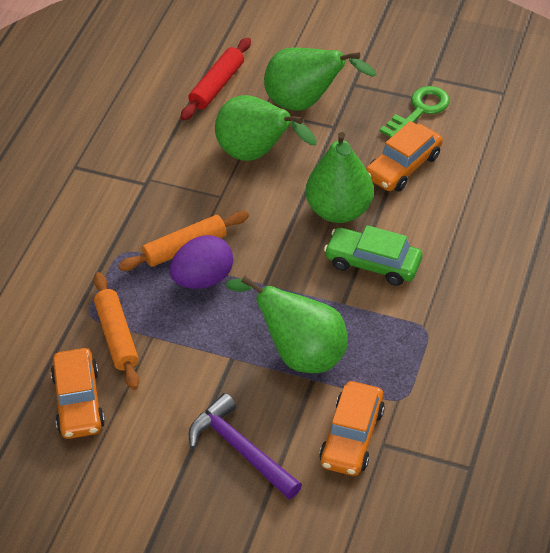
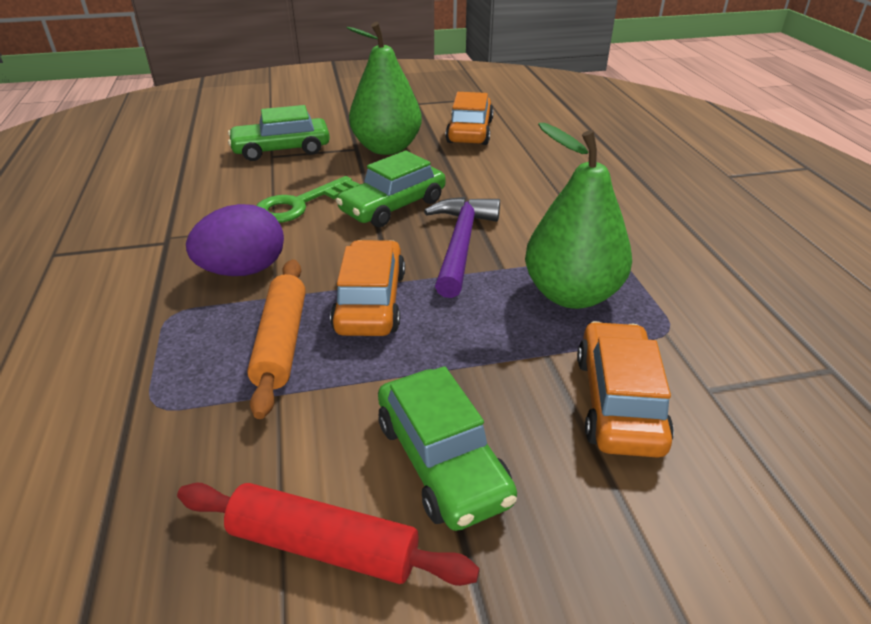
green car: [324,225,422,286] = 1 -> [228,105,330,161] [336,151,446,227] [378,366,517,531] = 3
green pear: [215,95,317,161] [226,276,348,373] [264,48,376,110] [306,132,374,223] = 4 -> [346,22,422,155] [525,123,632,309] = 2
orange rolling pin: [94,272,139,390] [118,211,249,271] = 2 -> [247,259,306,419] = 1

